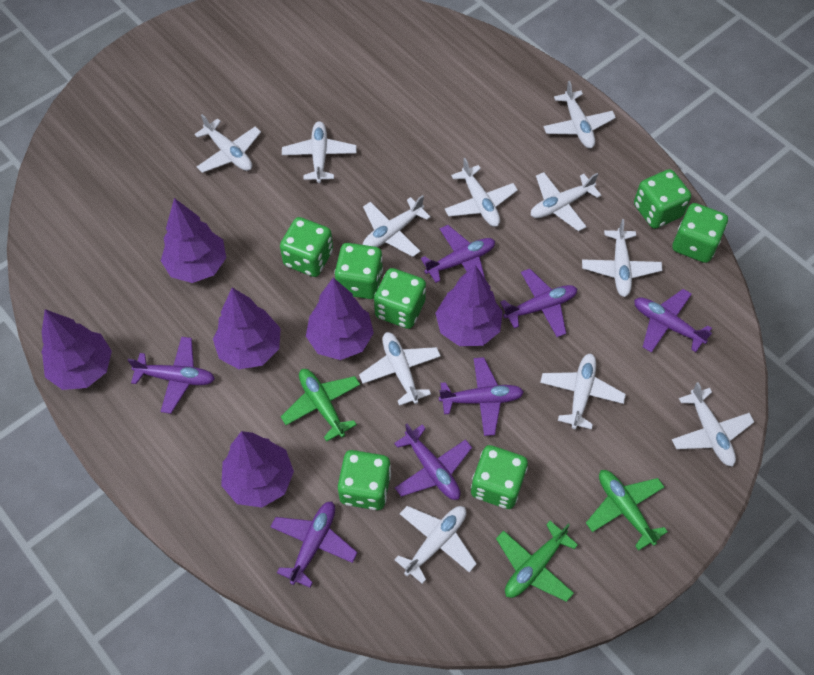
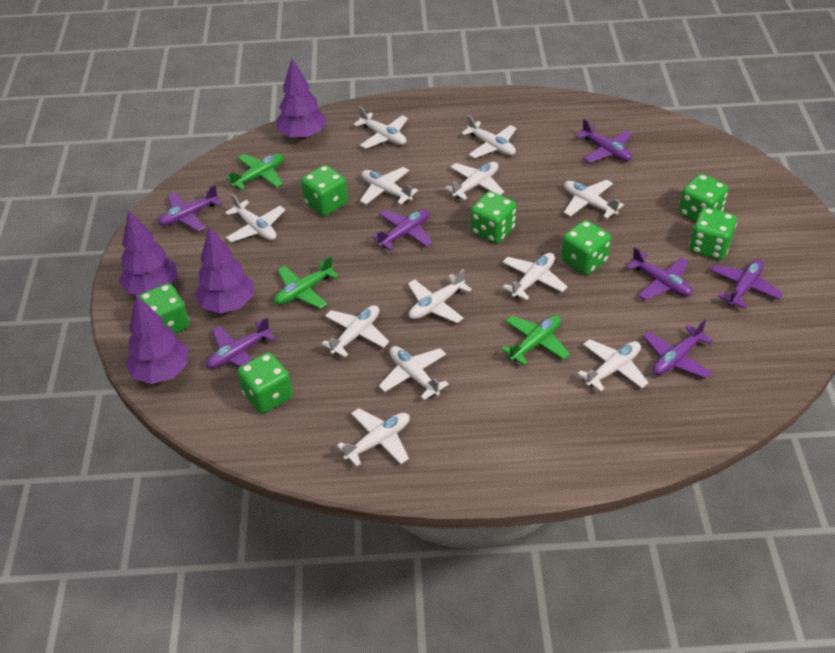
purple tree: [41,309,112,390] [161,198,226,283] [213,288,281,369] [221,431,294,508] [306,278,374,360] [435,265,503,346] = 6 -> [119,210,178,295] [125,295,188,384] [195,226,254,314] [276,58,327,139] = 4
white plane: [194,114,261,173] [282,121,357,183] [359,332,441,406] [363,195,431,257] [394,506,477,584] [445,158,518,227] [531,172,601,231] [540,354,626,429] [543,81,616,148] [582,219,662,297] [672,382,754,467] = 11 -> [225,194,285,242] [321,305,389,357] [337,408,410,467] [353,106,408,149] [360,167,418,205] [379,346,449,400] [408,269,472,323] [445,162,504,200] [461,115,517,158] [502,253,568,300] [564,180,624,219] [577,339,649,392] = 12

